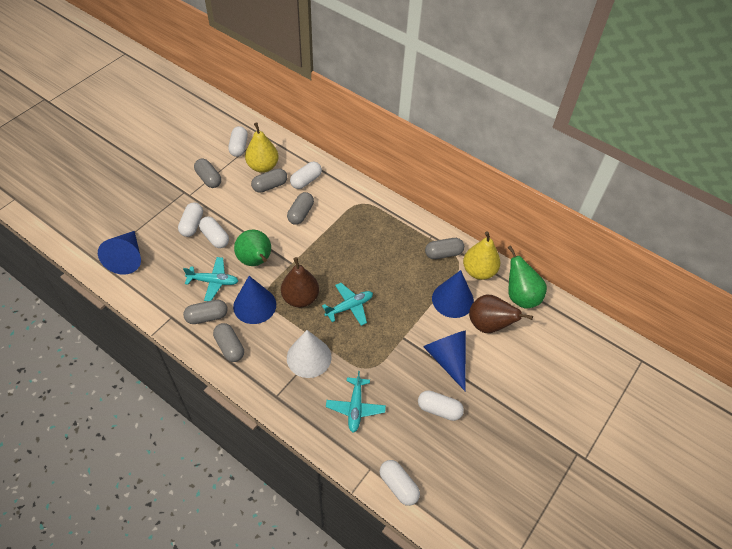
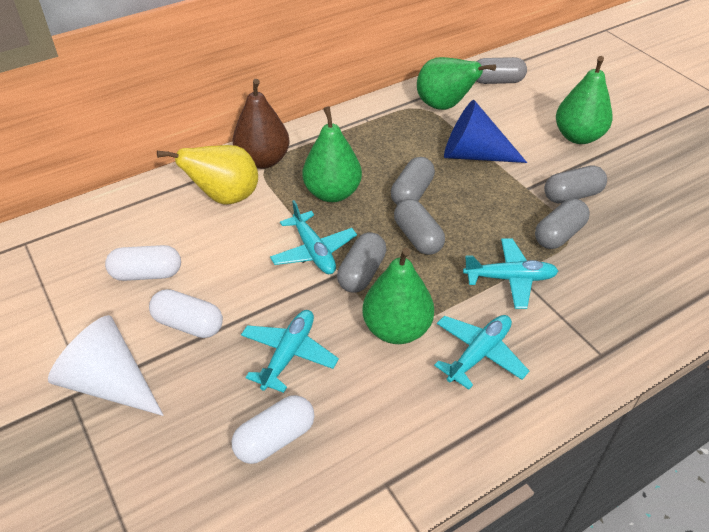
blue cone: [98,231,141,275] [233,276,276,324] [423,330,466,392] [432,270,474,318] = 4 -> [444,100,527,163] = 1
brown pear: [281,257,319,308] [469,294,533,333] = 2 -> [232,79,290,169] = 1
green pear: [234,229,271,266] [507,245,547,309] = 2 -> [303,106,362,202] [362,248,434,344] [417,57,496,110] [556,56,613,144] = 4
turquoise plane: [183,257,238,301] [322,283,373,326] [326,371,386,433] = 3 -> [241,310,339,393] [270,200,357,274] [434,315,529,390] [463,238,558,309] = 4
white capsule: [178,202,203,237] [199,217,229,248] [228,126,248,157] [290,162,322,189] [380,460,420,506] [418,390,464,421] = 6 -> [105,245,181,281] [149,289,223,338] [231,395,315,464] = 3
yellow pear: [245,122,279,173] [463,231,500,280] = 2 -> [157,145,258,204] = 1

